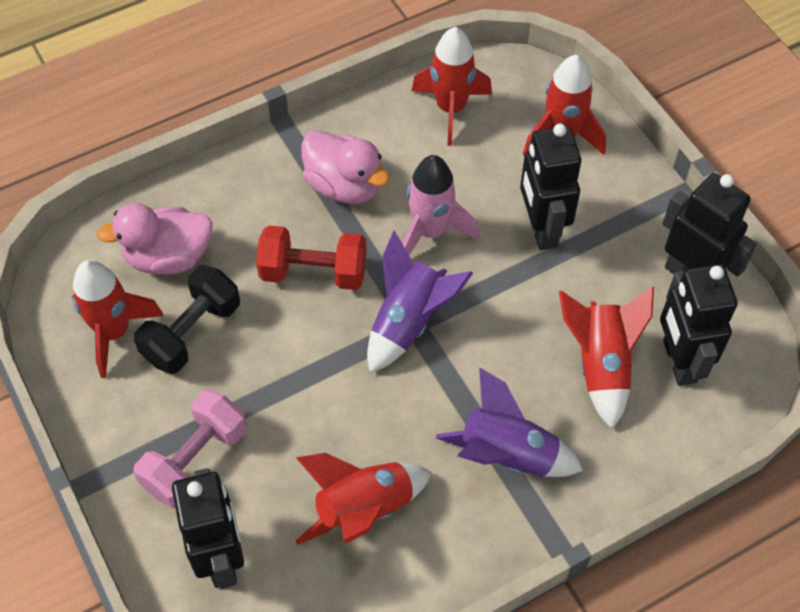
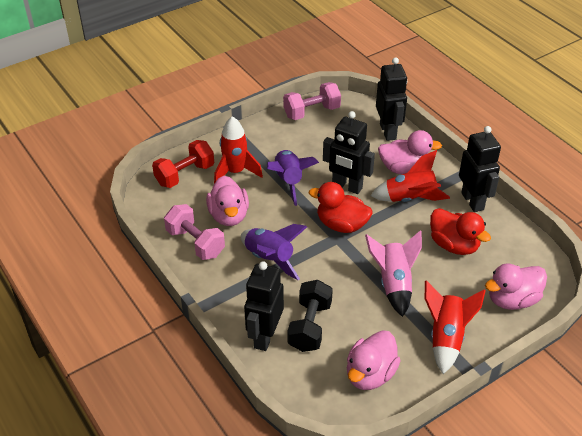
pink duck: [97,203,213,274] [302,130,390,204] = 2 -> [206,176,249,226] [347,330,401,390] [378,130,442,174] [485,264,547,310] = 4
pink dumbbell: [134,389,247,508] = 1 -> [164,204,225,260] [283,82,341,120] = 2
red duck: none = 0 -> [309,182,372,233] [430,208,491,255] = 2
red rocket: [72,260,164,378] [296,453,431,545] [412,27,492,146] [523,55,606,156] [559,286,654,429] = 5 -> [214,116,263,184] [371,150,450,202] [425,280,486,374] = 3

